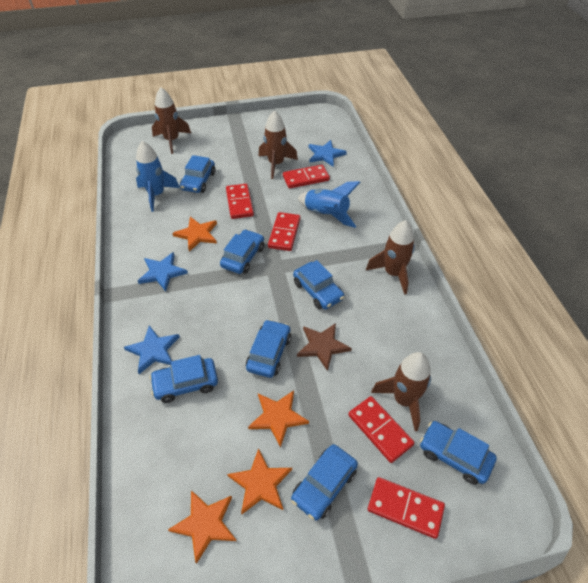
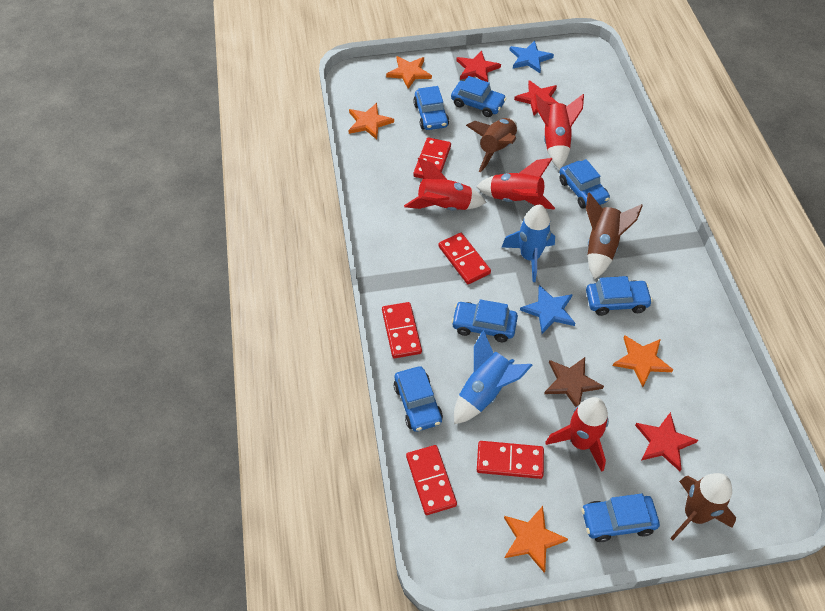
blue star: [124,325,180,374] [138,252,188,291] [309,140,347,167] = 3 -> [509,41,554,73] [520,285,575,334] = 2
brown rocket: [152,87,191,154] [259,110,298,179] [366,220,415,295] [371,352,431,431] = 4 -> [466,118,517,172] [586,192,643,279] [670,473,736,541] = 3
red rocket: none = 0 -> [404,158,486,211] [476,158,555,210] [534,93,584,169] [545,397,609,472] = 4
red star: none = 0 -> [456,50,501,82] [514,80,558,115] [635,412,698,471] = 3

